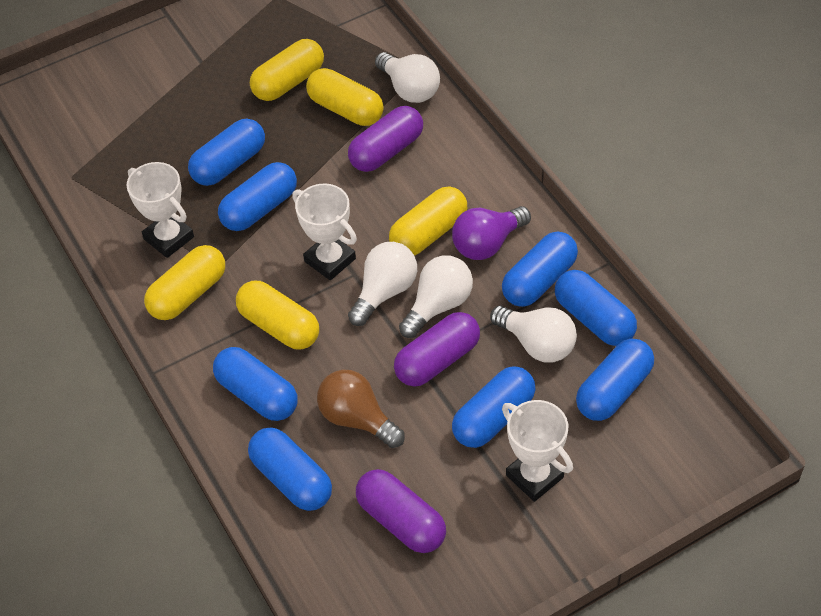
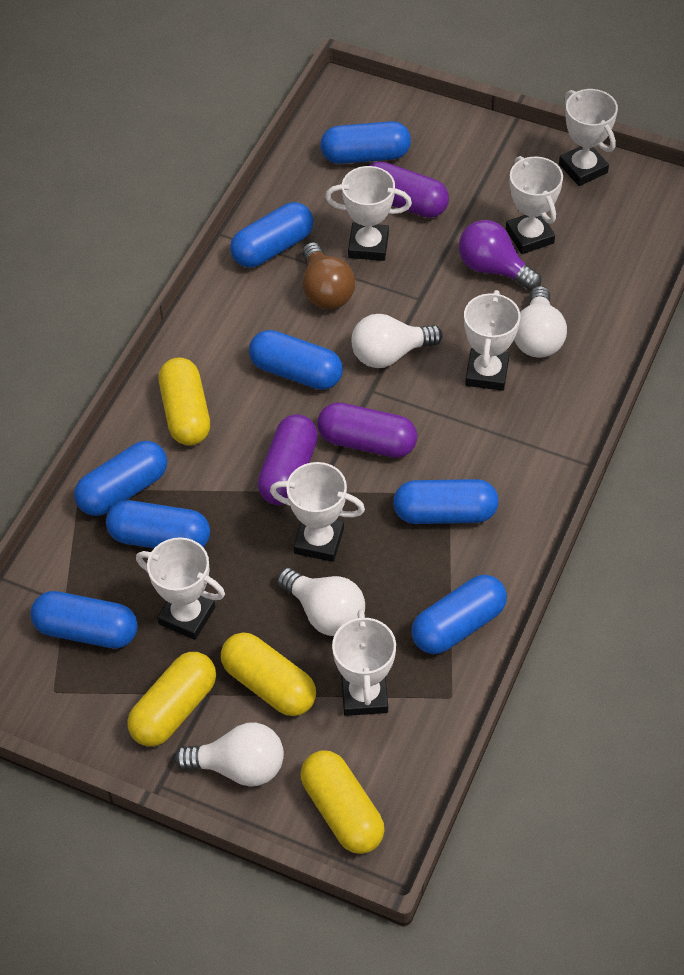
white trophy: [126,162,194,258] [292,184,357,280] [502,400,573,502] = 3 -> [136,537,225,640] [270,462,365,562] [325,166,412,261] [332,609,396,716] [464,290,520,391] [506,156,563,254] [559,89,618,186] = 7
yellow capsule: [144,245,225,320] [236,281,319,350] [250,39,324,101] [306,68,384,126] [389,186,467,256] = 5 -> [127,652,216,746] [159,357,210,446] [221,632,316,716] [300,750,385,854] = 4

